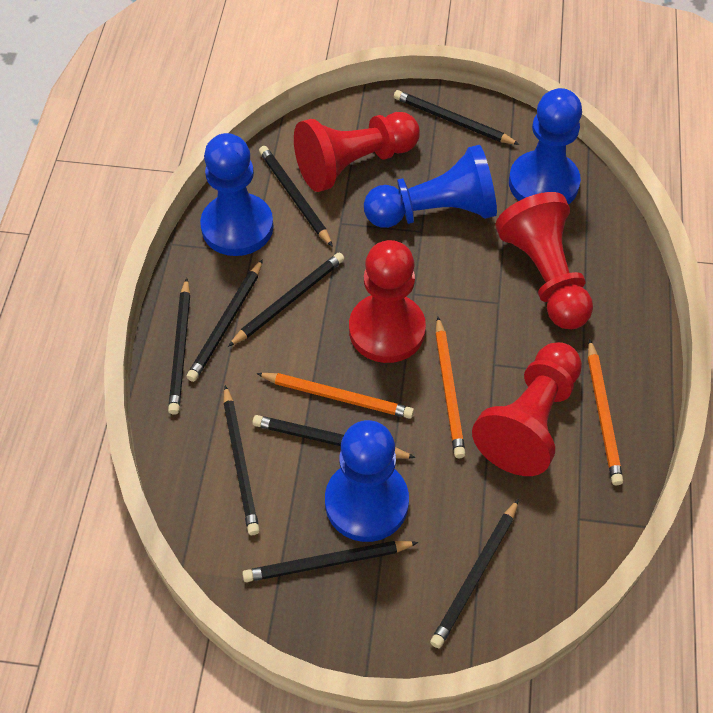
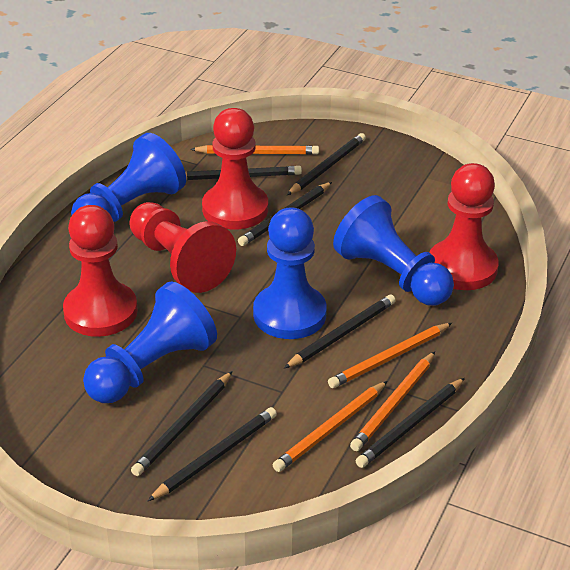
black pencil: [168,278,190,415] [186,259,263,382] [223,385,260,535] [228,252,344,347] [242,541,419,582] [252,415,416,459] [259,146,333,247] [394,90,520,145] [430,499,519,648] = 9 -> [131,371,233,476] [148,407,277,501] [185,166,302,180] [238,182,332,246] [284,295,396,368] [287,133,366,195] [356,378,465,468] = 7
orange pencil: [256,373,414,419] [435,317,466,458] [588,339,623,485] = 3 -> [190,145,319,155] [273,381,388,472] [328,323,452,388] [350,351,435,451] = 4

